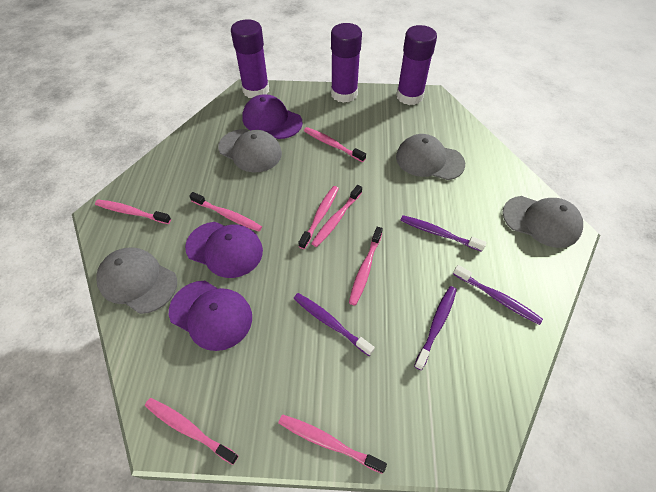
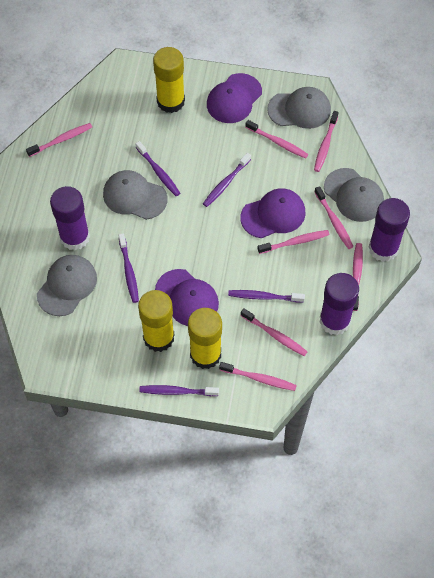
purple toothbrush: [294,293,375,356] [400,215,487,252] [414,286,457,370] [453,265,543,325] = 4 -> [118,234,139,303] [136,141,180,196] [139,385,219,396] [203,153,251,207] [228,290,305,302] = 5
yellow glue stick: none = 0 -> [138,290,175,352] [153,47,185,113] [188,308,222,369] = 3

